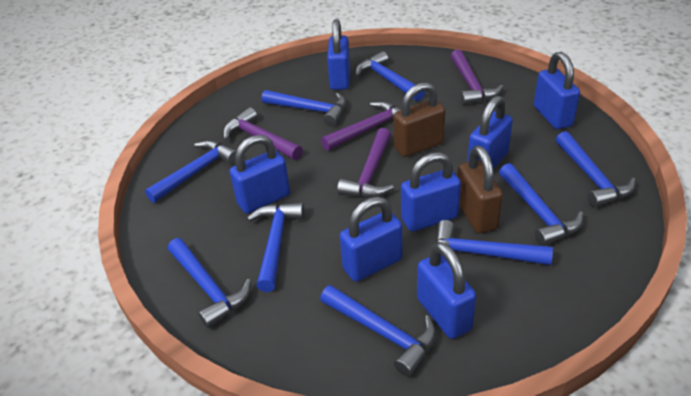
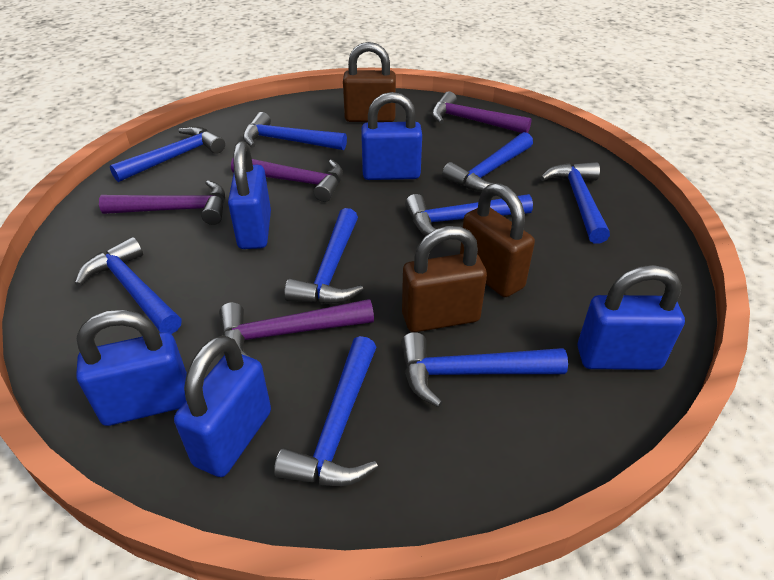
blue padlock: [230,135,290,214] [327,19,350,90] [340,197,402,282] [401,152,461,232] [417,242,476,339] [467,96,513,169] [534,52,580,129] = 7 -> [76,310,187,426] [174,335,271,477] [228,141,271,249] [361,92,422,180] [577,265,685,370] = 5
brown padlock: [393,82,445,157] [457,146,503,233] = 2 -> [343,42,396,122] [402,226,487,332] [460,183,535,297] = 3

